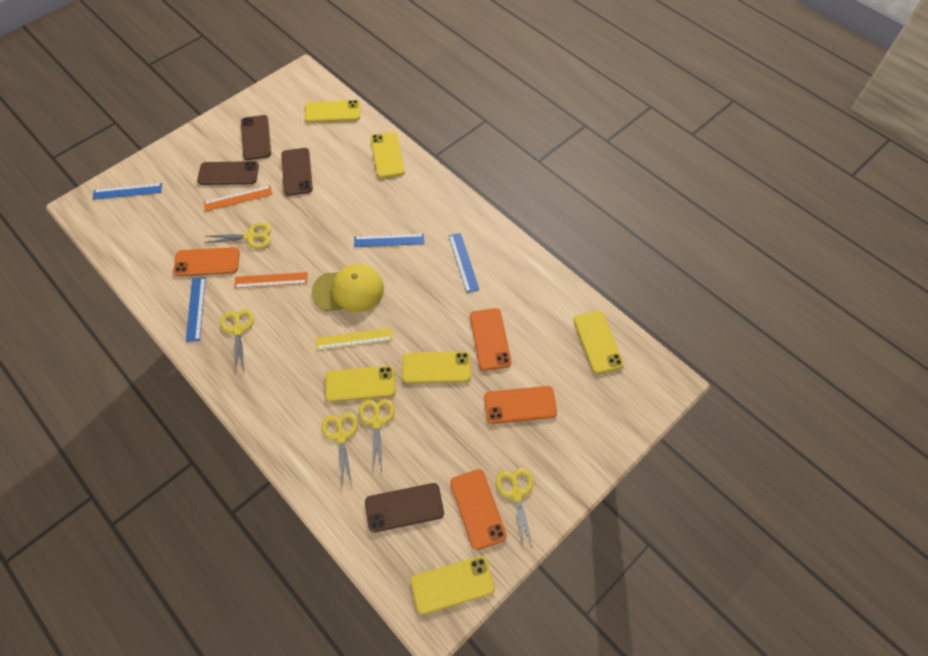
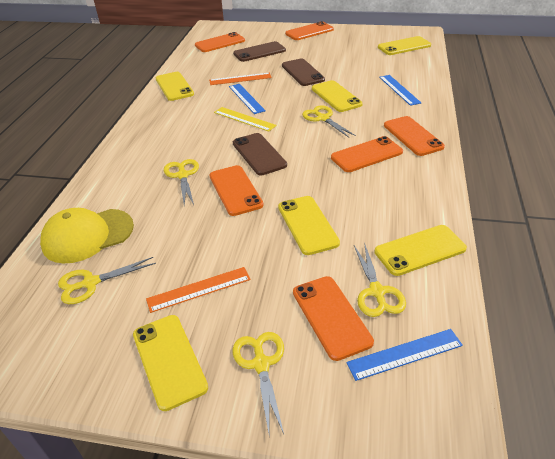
blue ruler: [93,183,162,200] [186,277,206,342] [354,233,424,247] [449,233,479,293] = 4 -> [229,84,266,114] [346,329,463,381] [379,75,421,106] = 3
brown phone: [197,161,259,185] [241,115,271,160] [282,148,313,196] [365,483,444,533] = 4 -> [233,41,286,62] [233,133,287,175] [282,58,325,86] = 3
orange phone: [173,247,240,276] [450,469,507,550] [470,308,512,371] [484,386,557,424] = 4 -> [195,32,245,52] [209,165,264,216] [285,21,334,40] [293,276,374,361] [331,136,403,172] [384,116,445,156] = 6

